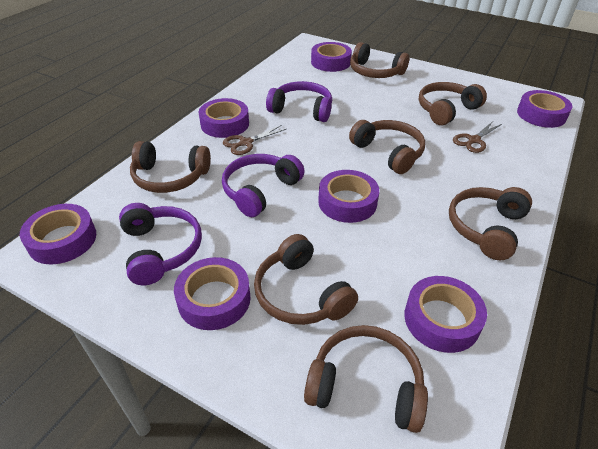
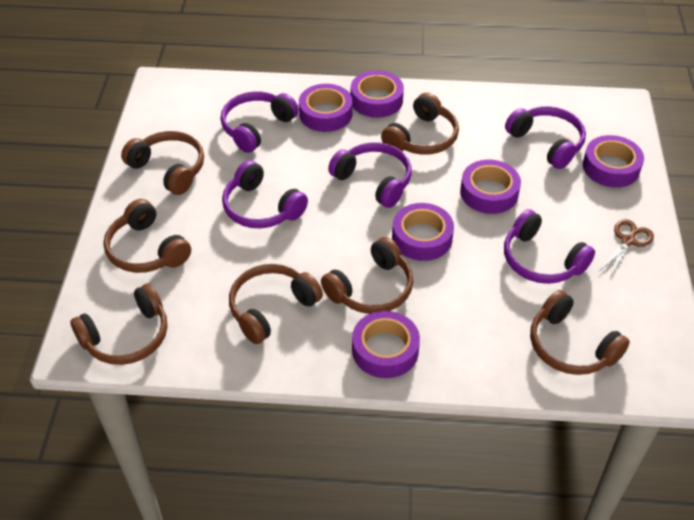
brown scissors: [223,125,286,155] [453,121,502,153] = 2 -> [598,219,654,277] = 1
purple headphones: [119,203,202,285] [222,154,305,217] [266,81,332,122] = 3 -> [220,91,299,153] [222,160,308,228] [328,142,412,208] [504,209,595,284] [505,106,586,169] = 5
purple tape: [20,204,96,264] [174,257,251,330] [199,98,249,138] [311,42,352,72] [318,170,379,223] [404,276,487,353] [517,90,572,128] = 7 -> [299,84,353,132] [351,70,404,118] [352,311,420,378] [392,203,454,261] [460,159,521,214] [583,135,644,187] = 6

